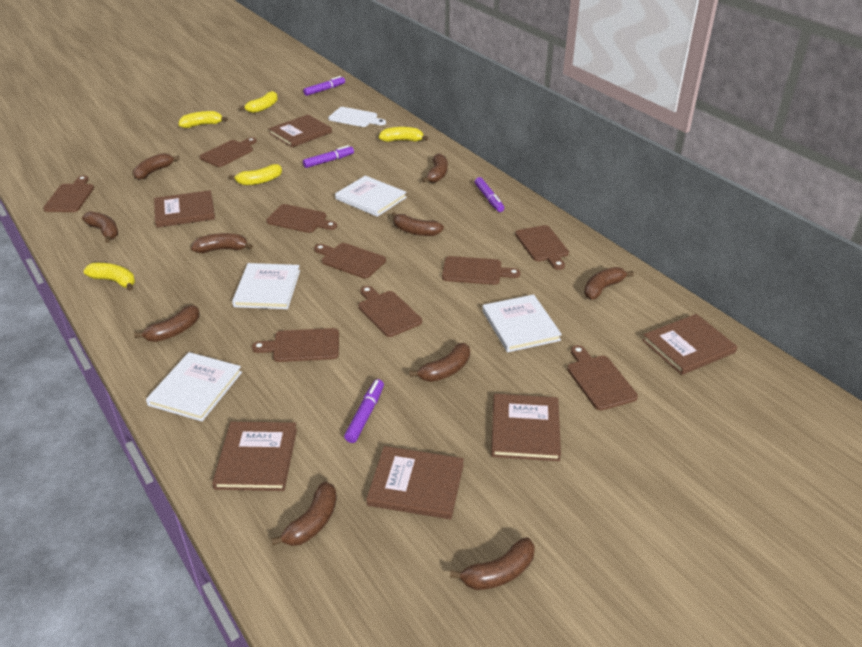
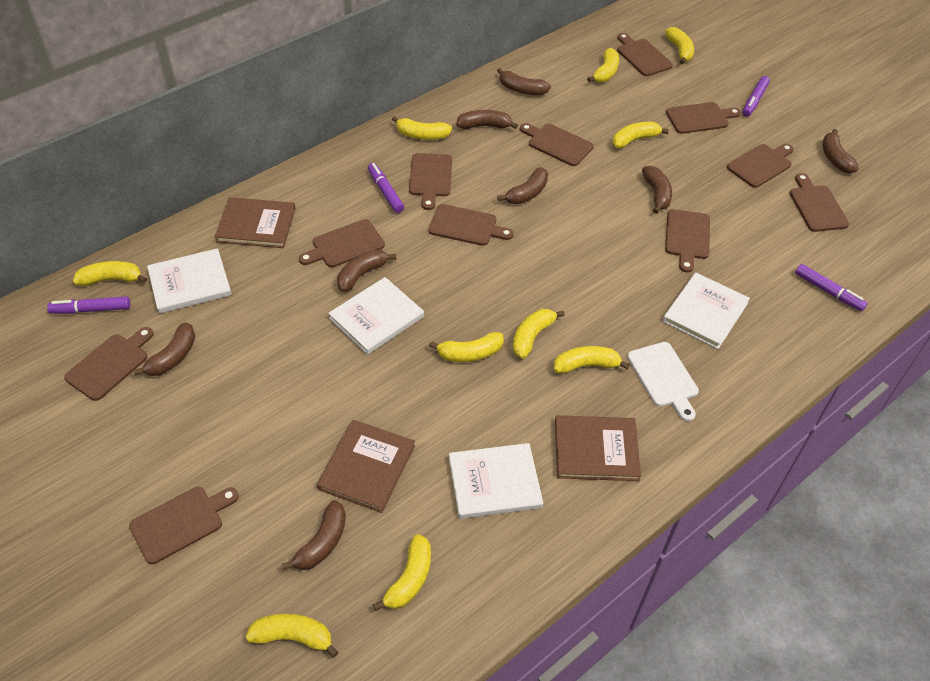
brown banana: [82,211,118,243] [133,153,180,180] [134,305,200,342] [191,233,253,253] [271,482,337,546] [391,212,444,236] [410,343,470,382] [422,153,448,183] [450,538,535,590] [584,267,634,300] = 10 -> [134,322,195,376] [282,500,346,570] [337,250,396,292] [456,110,518,129] [497,68,551,95] [497,167,548,204] [642,166,672,214] [822,129,859,173] = 8
brown book: [154,190,215,228] [212,422,297,491] [268,115,332,148] [366,446,464,519] [491,394,561,461] [642,314,737,375] = 6 -> [215,197,296,248] [317,420,415,513] [555,415,641,481] = 3
brown cutting board: [43,175,94,212] [199,137,257,167] [252,328,339,362] [266,204,337,233] [314,243,386,278] [358,286,422,337] [442,256,521,285] [515,225,569,270] [567,345,638,410] = 9 -> [64,327,154,401] [129,487,239,564] [299,219,385,267] [409,153,452,210] [428,204,514,246] [520,123,594,166] [617,33,673,76] [665,209,710,272] [666,102,741,134] [727,144,794,188] [790,173,849,232] = 11
yellow banana: [83,263,135,291] [179,111,228,128] [229,164,282,185] [239,91,278,113] [379,127,428,142] = 5 -> [73,261,147,286] [245,613,338,658] [373,534,431,611] [392,116,452,140] [429,332,504,362] [513,309,565,359] [554,346,630,374] [587,48,619,83] [613,122,669,148] [665,27,694,64] = 10

